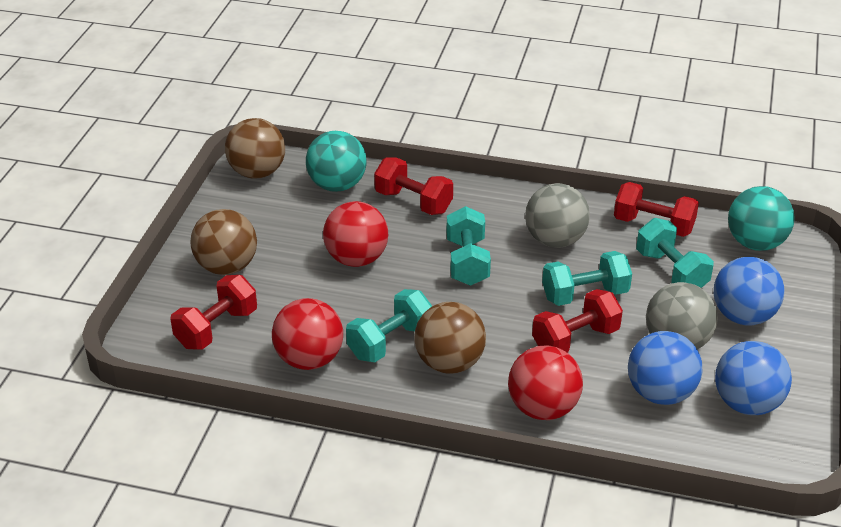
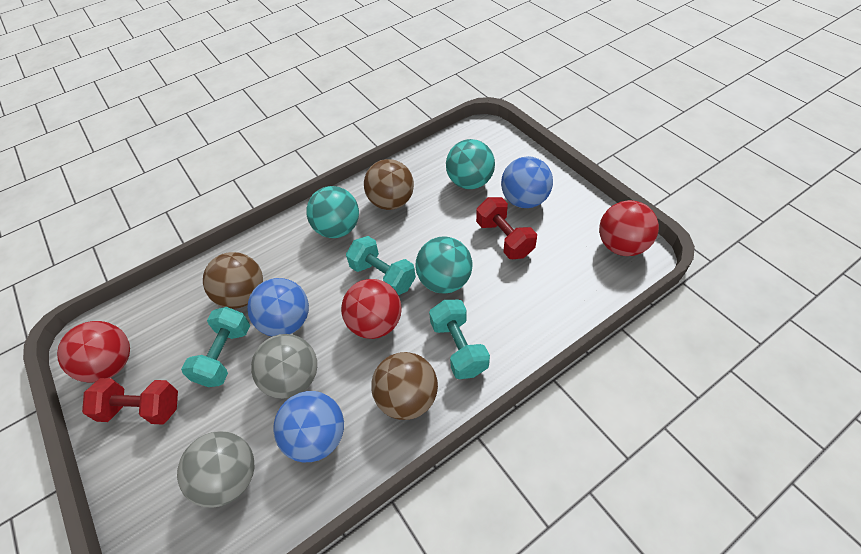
red dumbbell: [170,275,257,350] [374,157,453,215] [532,289,623,353] [614,182,699,237] = 4 -> [82,378,178,425] [476,197,537,259] = 2
turquoise ball: [306,131,367,192] [728,186,795,251] = 2 -> [306,186,359,238] [416,236,472,293] [446,139,495,189] = 3
turquoise dumbbell: [346,289,432,362] [446,206,491,286] [542,251,632,306] [636,218,714,288] = 4 -> [181,307,250,387] [346,236,416,295] [429,300,490,379] = 3

